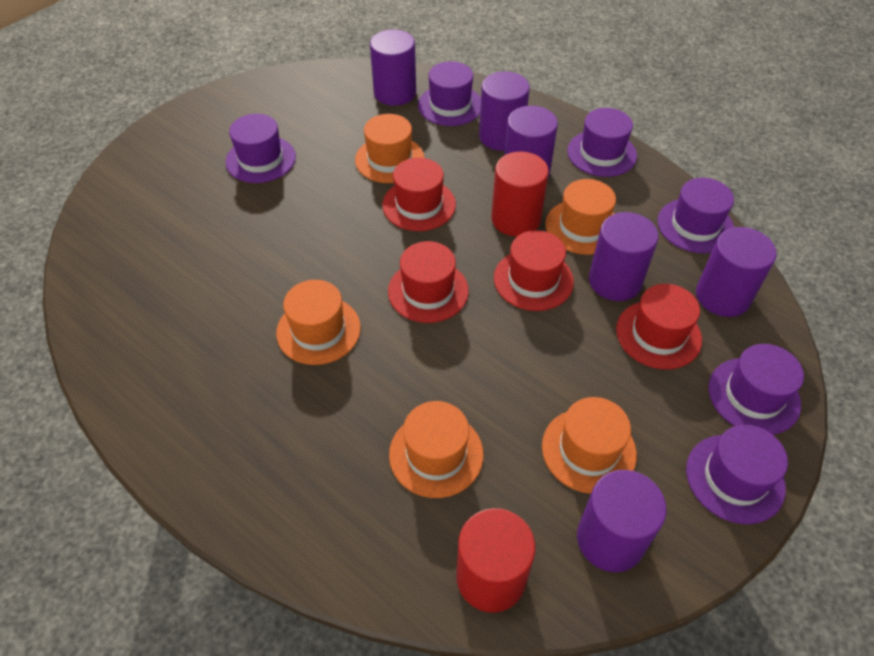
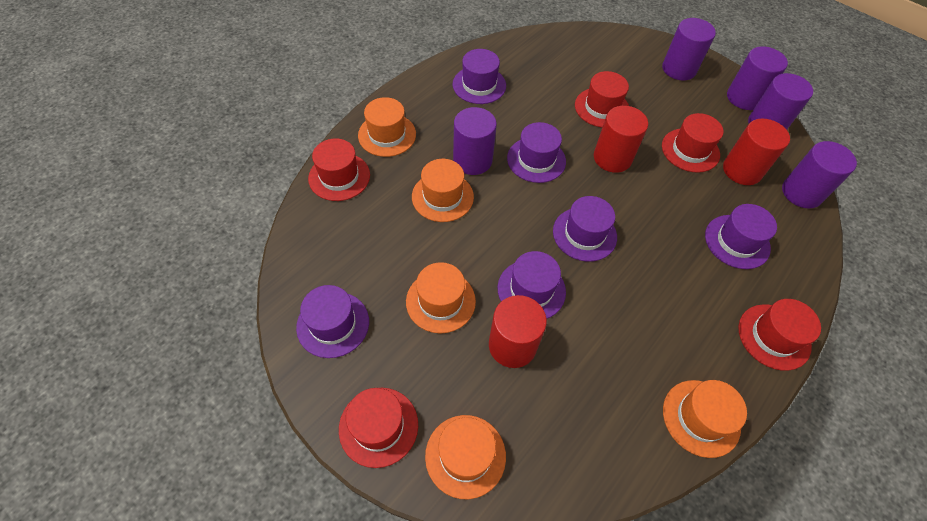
purple cylinder: [370,29,416,106] [479,71,530,151] [504,106,558,178] [577,470,666,572] [589,212,658,301] [696,227,777,317] = 6 -> [453,107,497,175] [662,18,716,80] [727,46,788,110] [748,73,813,130] [782,141,857,208] = 5
red cylinder: [456,508,536,613] [491,152,549,237] = 2 -> [489,295,547,368] [594,106,648,173] [723,119,790,185] = 3
red hat: [382,158,456,231] [388,241,469,323] [494,230,574,311] [616,284,702,369] = 4 -> [308,138,370,201] [339,388,418,468] [575,71,629,127] [662,113,723,173] [738,299,821,371] = 5

